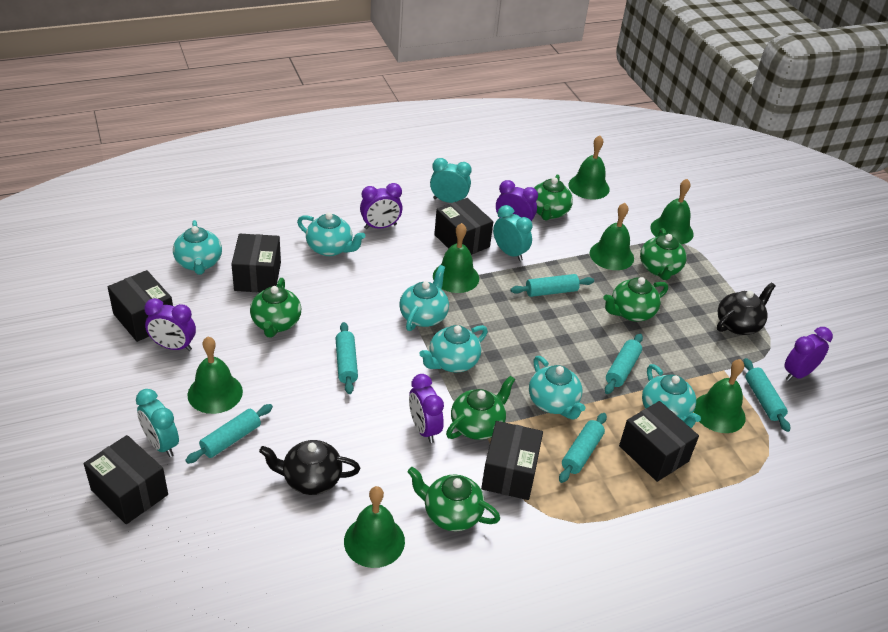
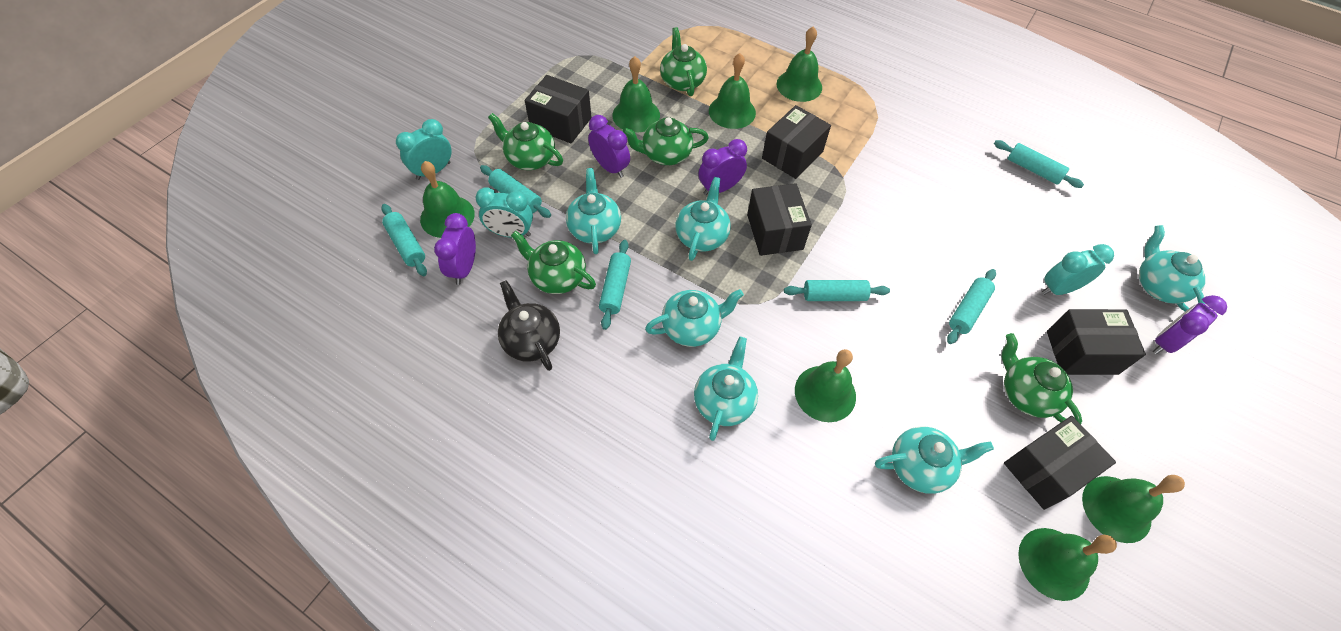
black box: [84,435,168,524] [108,270,173,342] [231,234,281,292] [434,198,493,255] [481,421,543,500] [619,401,699,482] = 6 -> [525,75,592,144] [747,183,812,256] [762,105,831,179] [1004,416,1116,510] [1047,309,1146,375] = 5
black teapot: [259,440,360,495] [717,282,775,335] = 2 -> [498,280,560,371] = 1
green teapot: [250,278,301,338] [407,467,500,531] [446,376,515,440] [534,175,573,221] [603,277,668,321] [640,228,687,280] = 6 -> [488,113,563,170] [511,231,596,294] [622,117,709,165] [660,27,707,96] [1002,333,1082,424] = 5
purple clock: [144,298,196,351] [360,183,403,229] [409,374,444,443] [496,180,538,221] [784,327,833,381] = 5 -> [434,213,476,285] [588,115,630,178] [698,139,747,195] [1153,295,1227,354] = 4

